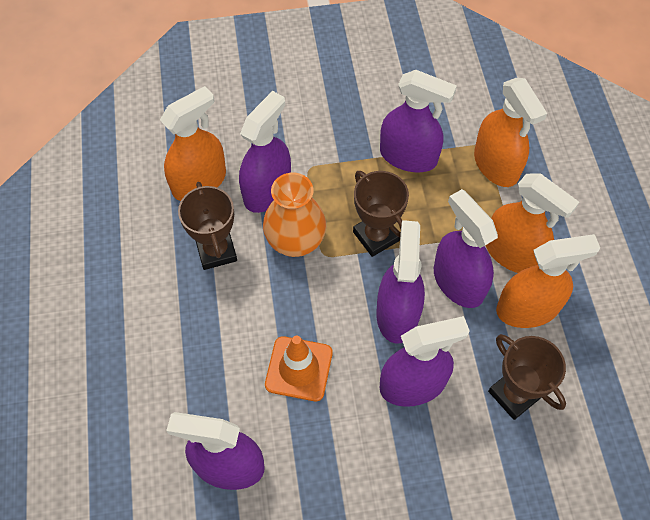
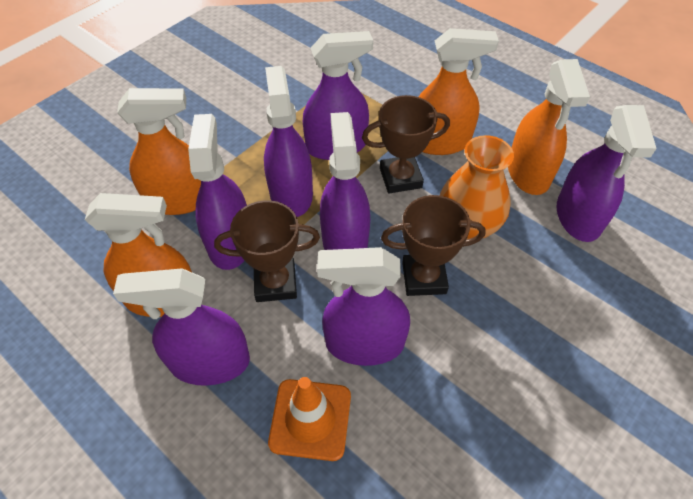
purple spray bottle: [166,412,264,490] [239,91,291,213] [376,220,425,344] [380,70,457,172] [380,316,470,407] [434,189,498,308] = 6 -> [113,268,250,386] [188,114,247,270] [264,66,313,217] [303,31,373,160] [317,247,410,366] [320,112,370,250] [557,105,657,242] = 7

